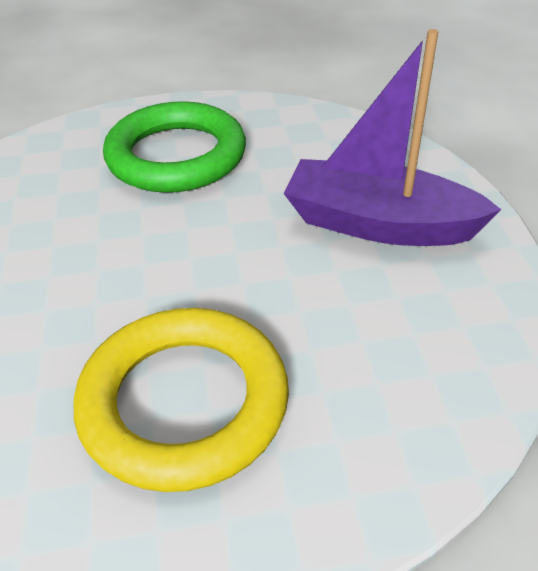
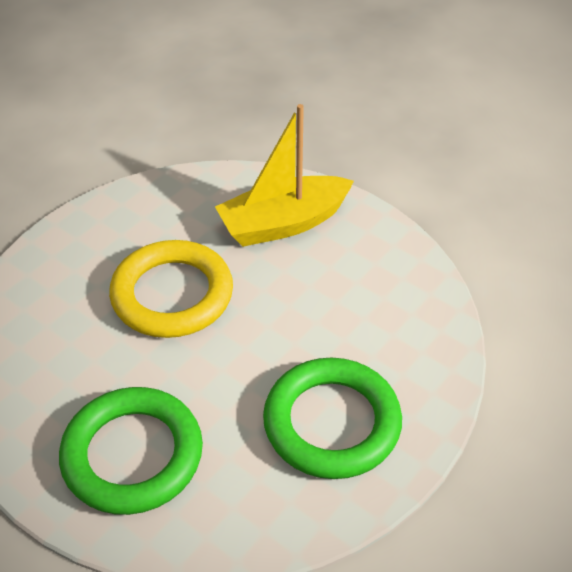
green ring: [103,101,246,193] = 1 -> [59,387,203,515] [263,358,402,479] = 2
purple boat: [284,29,502,246] = 1 -> none = 0
yellow boat: none = 0 -> [215,104,354,247] = 1

